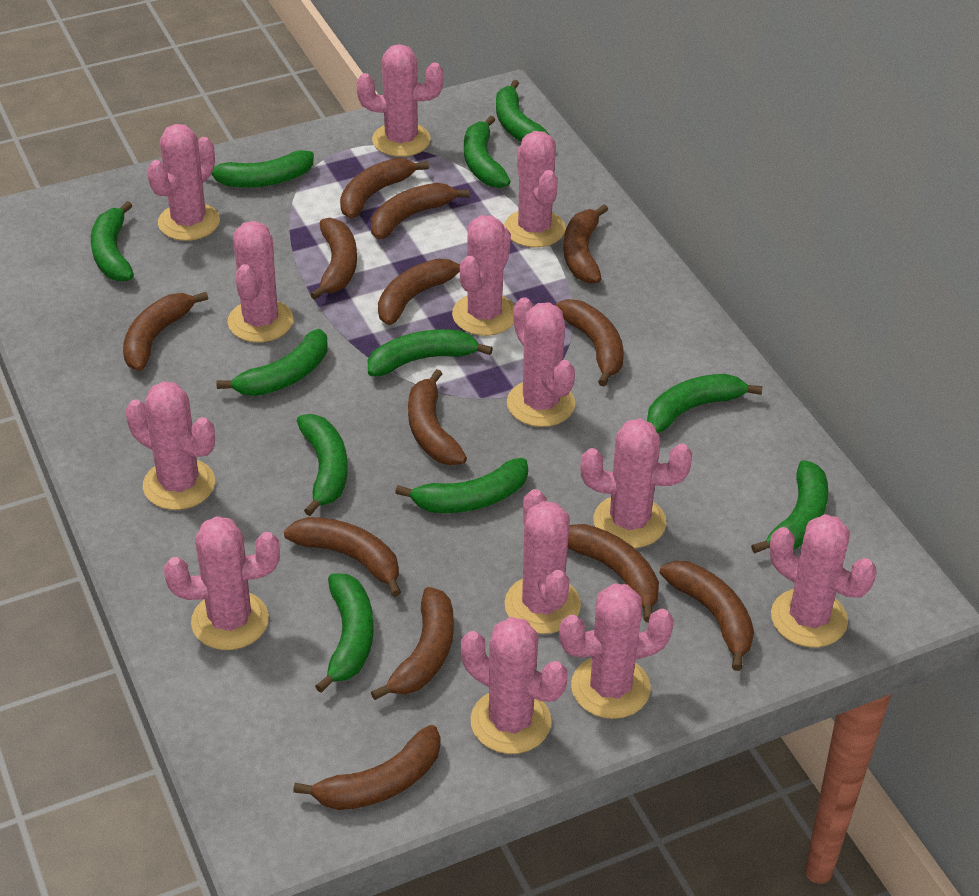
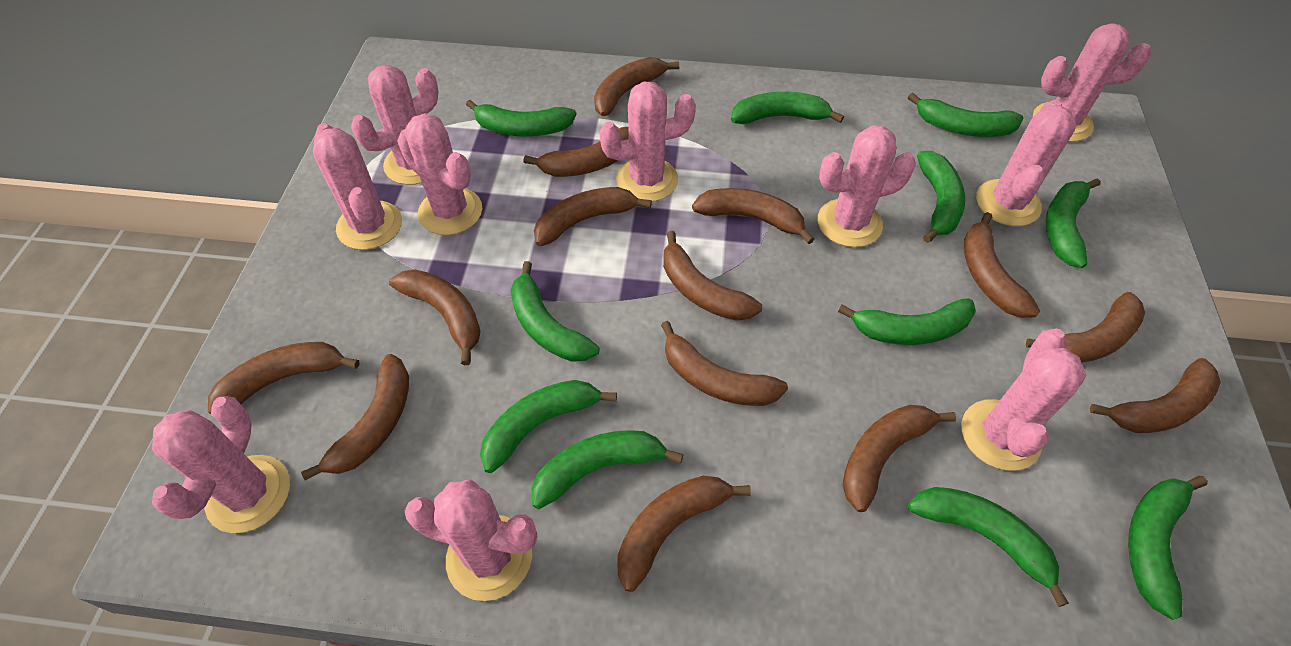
brown banana: [123,292,208,371] [284,517,401,597] [293,725,441,810] [310,218,357,300] [340,158,429,218] [371,183,469,239] [371,587,454,700] [378,259,460,325] [408,369,467,465] [556,299,623,386] [563,204,608,284] [568,524,659,622] [660,561,754,671] = 13 -> [208,342,359,414] [301,354,409,480] [389,270,481,365] [524,127,629,177] [534,187,652,246] [594,57,679,116] [617,476,751,592] [661,321,788,406] [663,231,762,321] [692,188,814,244] [843,405,956,512] [964,212,1040,318] [1026,292,1145,363] [1090,358,1221,433] = 14
pink cactus: [126,381,215,510] [147,124,220,241] [164,516,280,650] [227,221,293,342] [357,44,444,157] [452,215,515,336] [461,617,568,754] [504,131,566,248] [504,489,581,634] [507,297,575,427] [559,583,674,719] [580,419,692,548] [770,514,877,647] = 13 -> [152,396,290,533] [313,123,402,250] [351,65,439,185] [397,113,482,235] [405,480,537,601] [599,82,696,202] [818,125,916,247] [962,328,1086,471] [976,100,1076,226] [1033,23,1151,142] = 10

